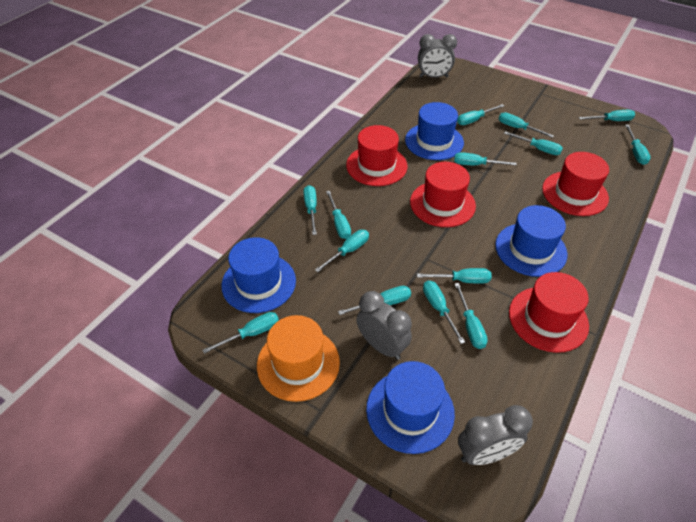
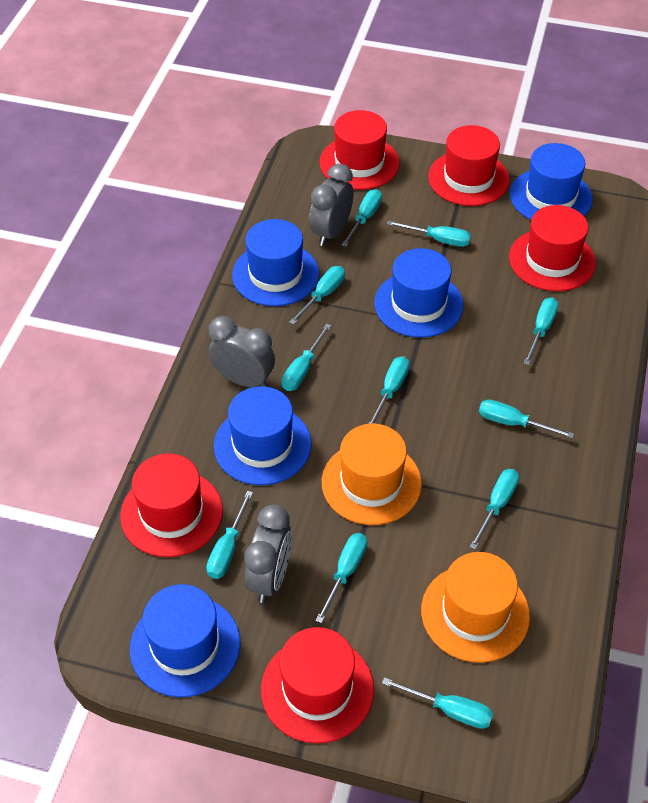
blue hat: [221,237,296,313] [366,361,455,454] [405,102,464,160] [495,205,567,277] = 4 -> [130,584,240,697] [214,386,312,485] [232,219,319,306] [374,248,463,338] [510,143,593,220] = 5
orange hat: [257,315,340,402] = 1 -> [322,424,422,525] [421,552,530,663] = 2
red hat: [346,125,407,186] [410,162,476,227] [509,272,589,353] [542,152,609,216] = 4 -> [120,453,223,557] [261,627,374,744] [319,110,400,190] [428,125,510,206] [509,205,596,291] = 5
turquoise screwdriver: [202,312,279,354] [303,185,317,235] [315,230,369,272] [326,191,351,239] [338,286,411,315] [417,268,492,284] [423,281,465,344] [454,152,517,165] [455,283,488,349] [457,104,504,125] [499,112,554,138] [504,131,563,155] [579,110,635,121] [625,125,651,165] = 14 -> [206,491,253,579] [282,323,331,391] [289,266,345,325] [316,533,367,623] [342,189,382,246] [369,356,410,424] [382,677,493,729] [387,221,471,247] [470,469,519,550] [479,399,574,438] [524,298,559,365] = 11

